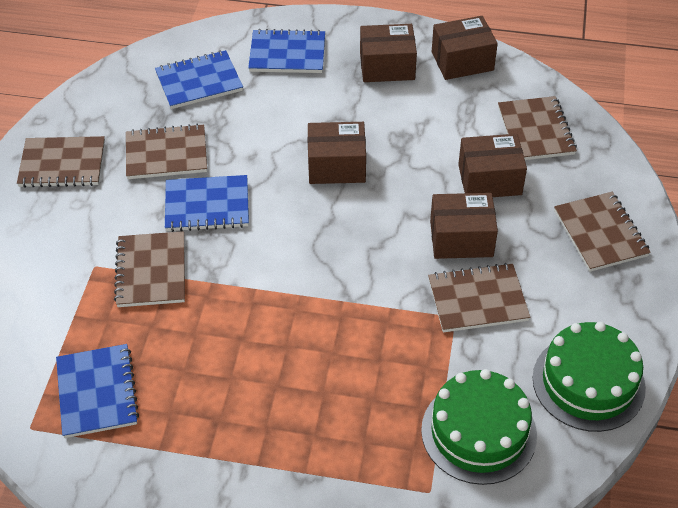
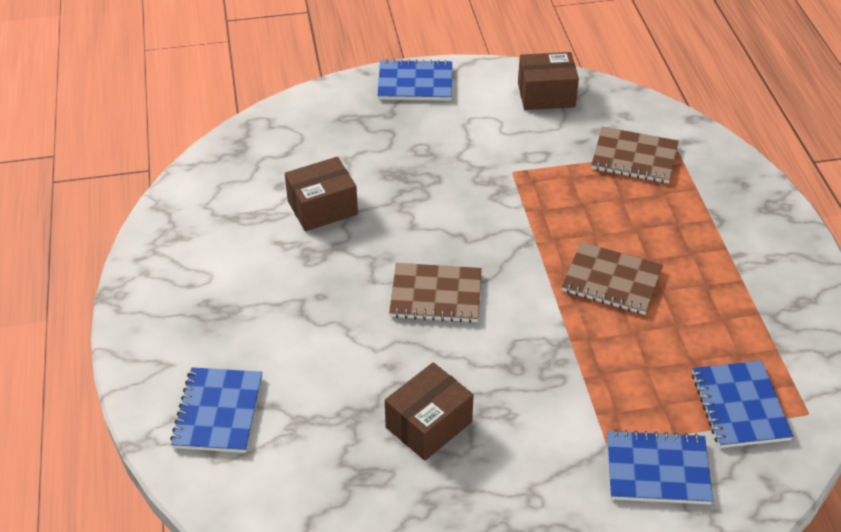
brown box: [308,122,366,184] [360,24,417,82] [430,193,498,259] [432,16,498,80] [458,134,527,197] = 5 -> [285,157,358,231] [385,362,474,461] [518,52,579,110] = 3
brown notebook: [17,136,105,188] [114,231,185,307] [126,124,207,179] [428,263,531,333] [498,96,577,160] [554,192,651,272] = 6 -> [389,263,482,323] [561,242,663,315] [591,127,679,183] = 3
green cake: [421,369,537,485] [533,322,646,432] = 2 -> none = 0

